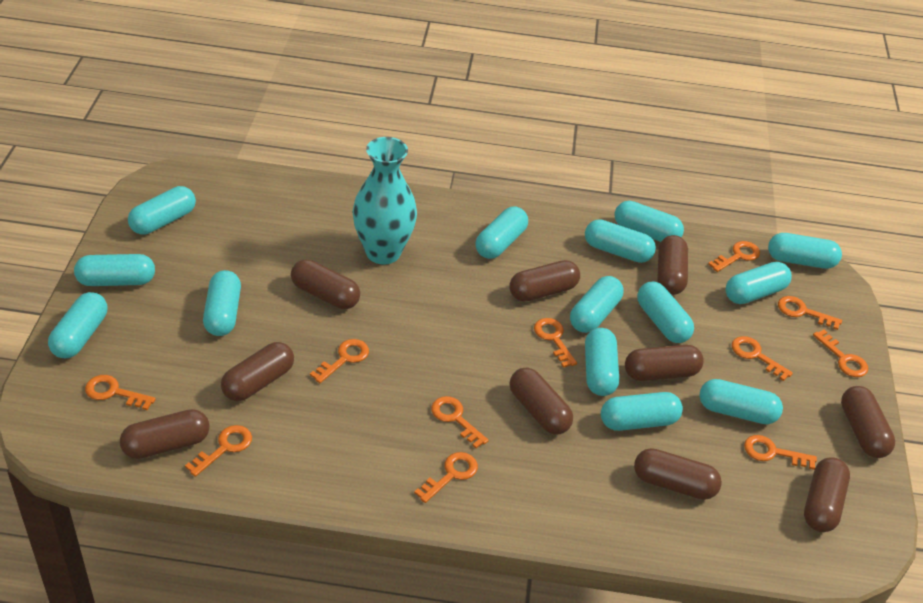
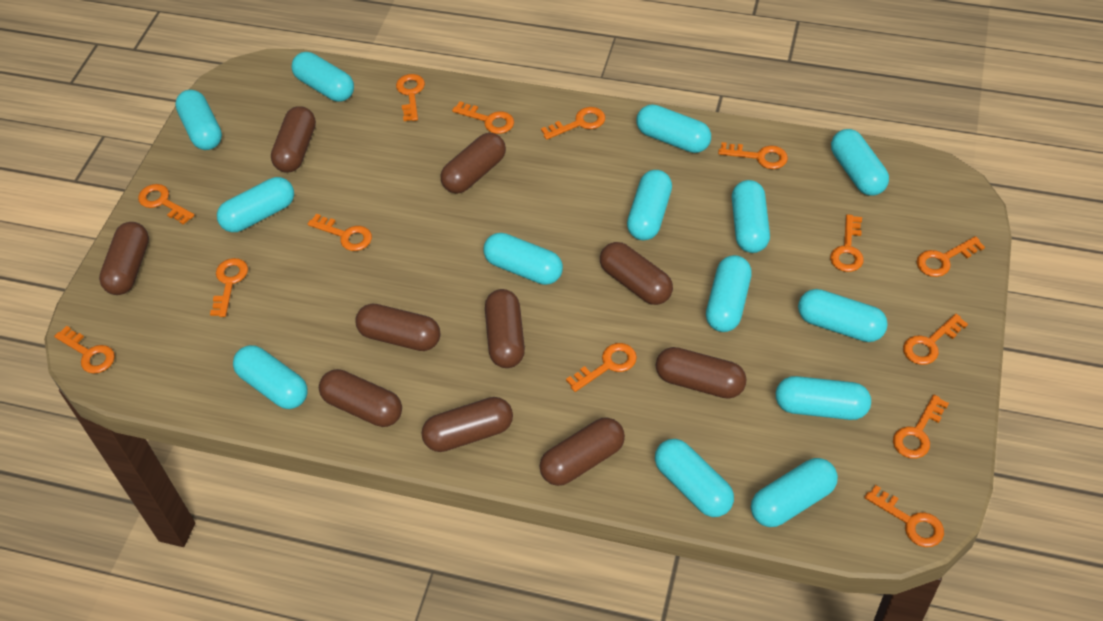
orange key: [85,375,156,410] [185,425,252,477] [310,339,369,383] [414,452,478,503] [431,396,489,448] [534,318,577,368] [708,241,760,272] [732,336,793,381] [744,435,817,470] [778,296,842,330] [813,330,868,377] = 11 -> [54,326,115,374] [138,184,195,225] [210,258,248,317] [308,214,372,251] [396,74,425,121] [452,101,514,134] [541,107,605,140] [566,343,637,392] [718,142,788,169] [830,214,864,272] [864,485,944,547] [893,395,949,459] [903,314,968,365] [917,236,985,277] = 14
turquoise vase: [352,137,417,265] = 1 -> none = 0

